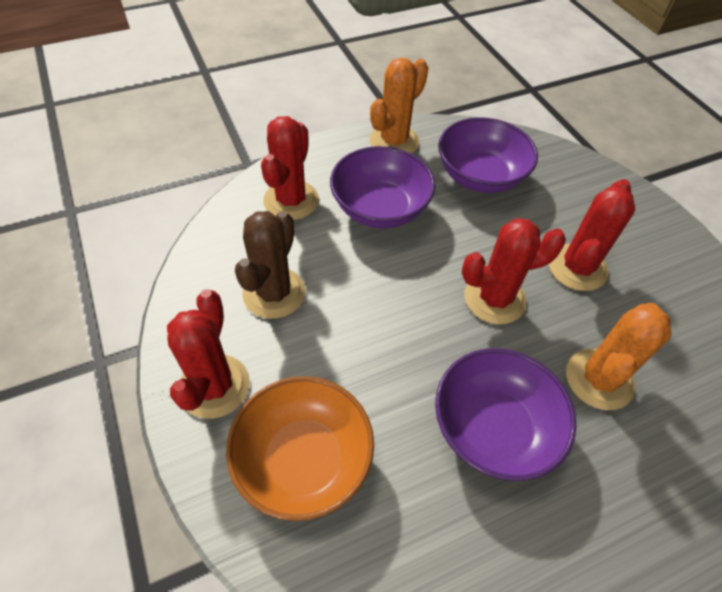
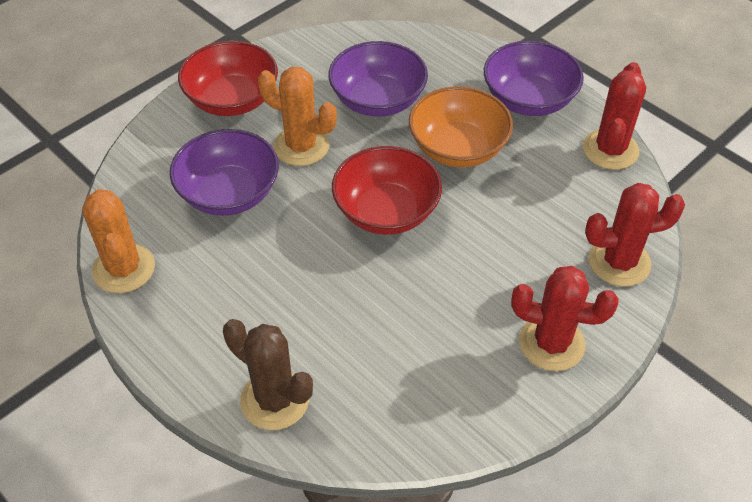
red bowl: none = 0 -> [178,41,278,116] [332,146,442,235] = 2
red cactus: [167,289,250,419] [261,116,319,220] [462,218,566,324] [549,179,635,291] = 4 -> [511,266,619,371] [583,62,646,170] [585,183,685,286] = 3

